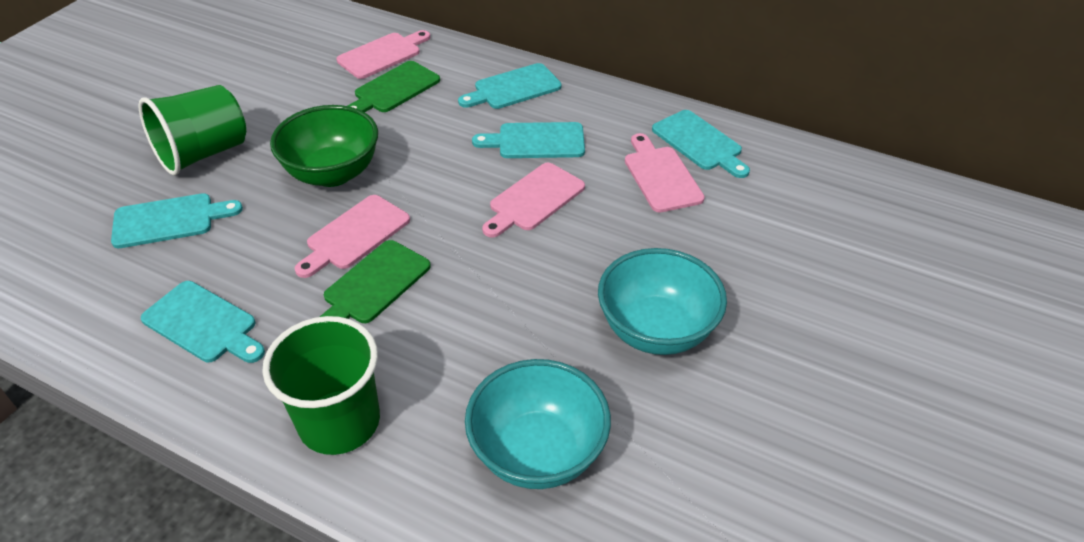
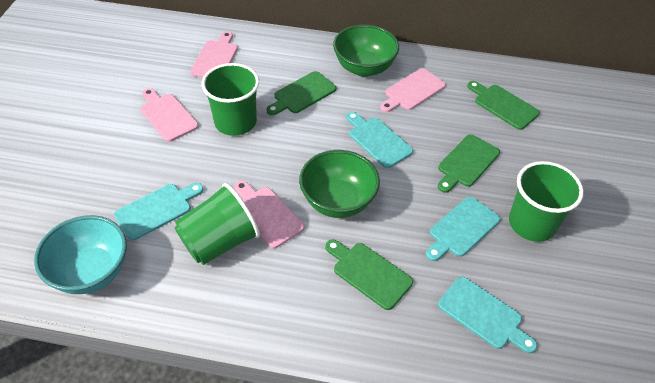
green bowl: [270,105,378,187] = 1 -> [299,150,380,218] [333,25,399,77] = 2
green cup: [138,85,246,176] [262,316,380,455] = 2 -> [175,183,260,265] [202,63,259,136] [509,161,584,242] = 3
green cutting board: [320,240,431,323] [348,61,440,112] = 2 -> [266,71,337,115] [325,239,413,310] [438,134,500,193] [467,81,540,130] = 4
turquoise bowl: [465,359,611,489] [598,248,727,355] = 2 -> [34,215,127,294] = 1
turquoise cutting board: [111,193,243,248] [141,281,265,363] [458,63,562,109] [472,122,585,158] [652,110,750,178] = 5 -> [114,183,204,240] [346,112,413,168] [426,196,500,261] [438,276,537,353] = 4

